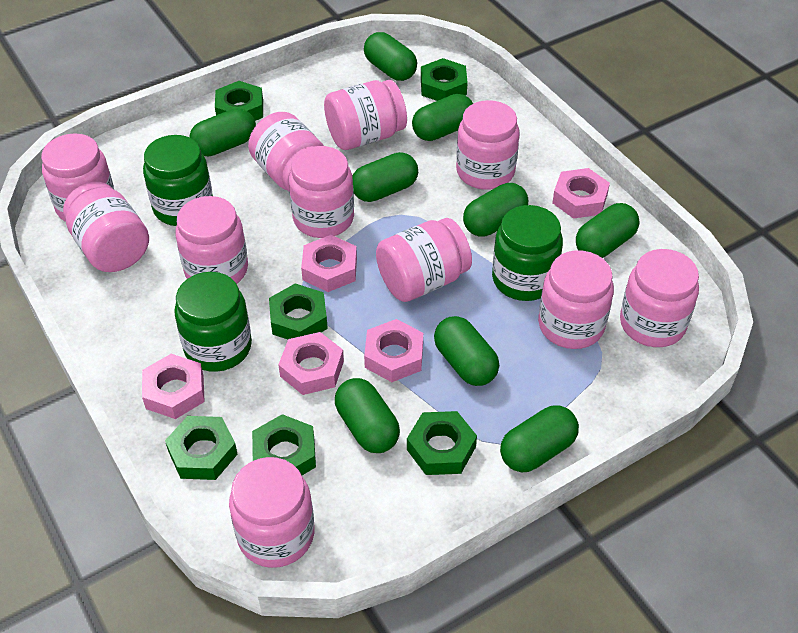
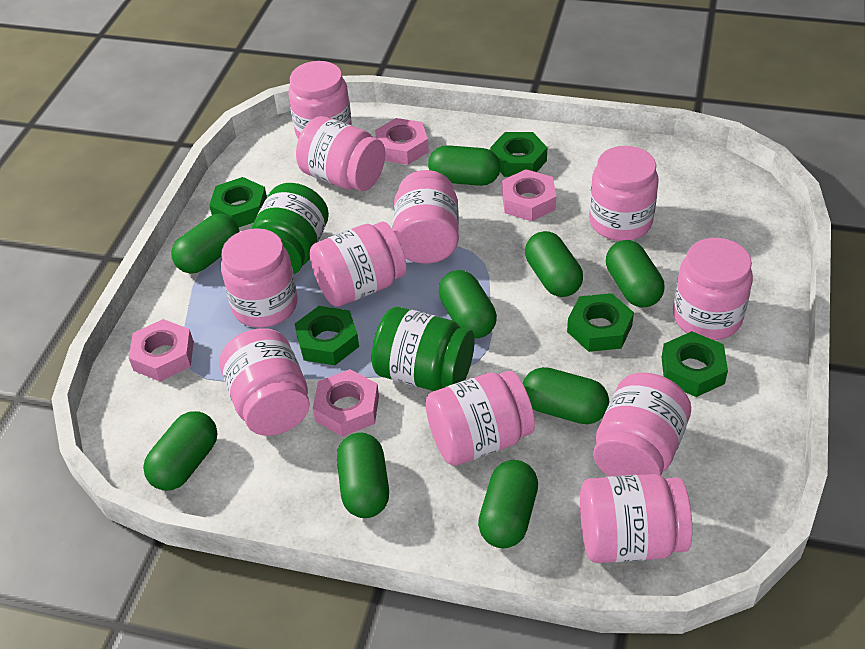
green jar: [143,135,213,226] [174,272,252,372] [492,205,563,301] = 3 -> [251,183,329,274] [372,307,474,391] = 2
green nut: [165,416,238,480] [215,81,263,121] [252,414,316,475] [269,284,328,339] [407,411,477,475] [421,58,468,101] = 6 -> [209,177,267,227] [295,306,359,365] [490,132,547,177] [567,293,634,352] [661,331,728,397] = 5
pink nut: [142,354,205,419] [278,332,344,395] [301,235,357,292] [364,319,423,382] [552,168,610,219] = 5 -> [129,319,194,382] [313,369,379,437] [375,118,429,165] [502,169,556,221] = 4

